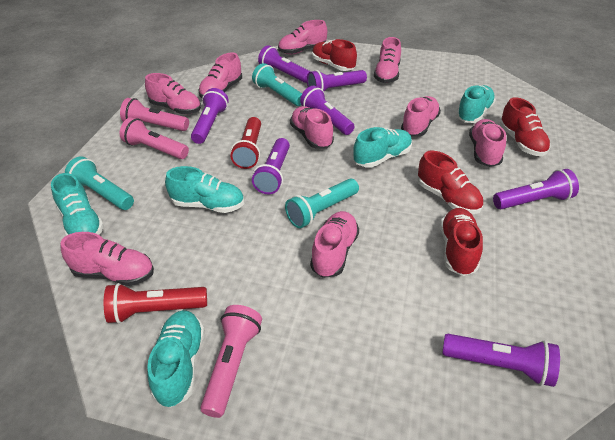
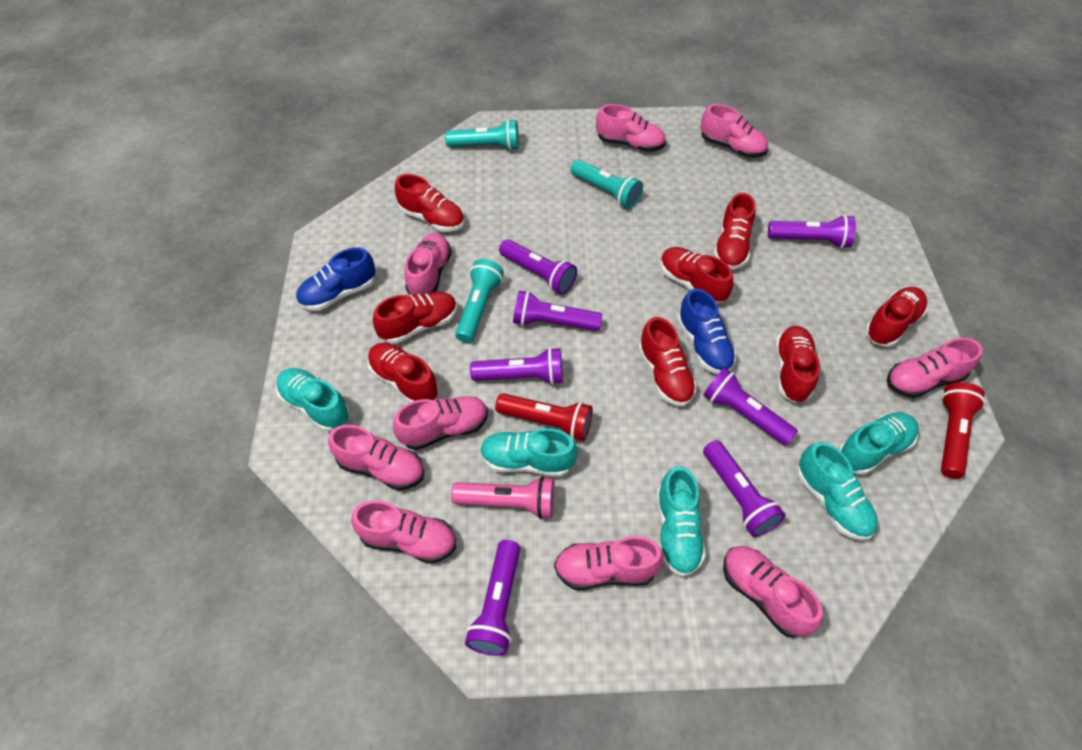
blue shoe: none = 0 -> [296,247,376,311] [677,288,737,374] = 2
pink flashlight: [120,98,189,131] [120,117,189,159] [200,305,262,418] = 3 -> [451,476,555,519] = 1
red shoe: [312,39,357,71] [418,151,483,214] [440,208,483,276] [500,97,550,156] = 4 -> [367,343,438,403] [373,292,457,344] [395,174,465,232] [639,317,697,406] [660,247,733,303] [714,193,755,270] [775,326,820,403] [865,287,927,347] = 8

